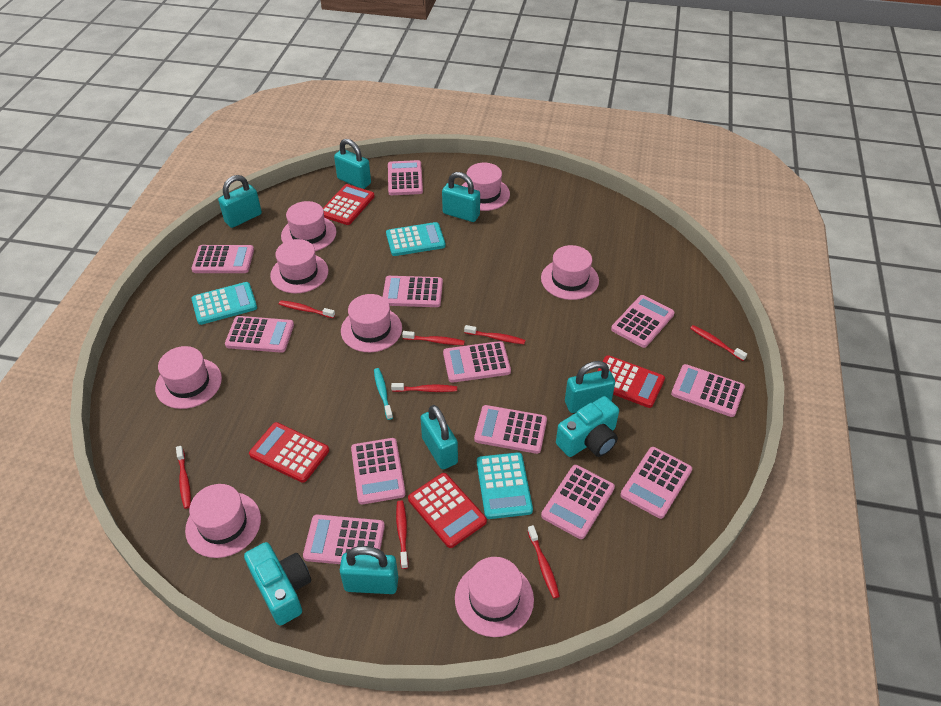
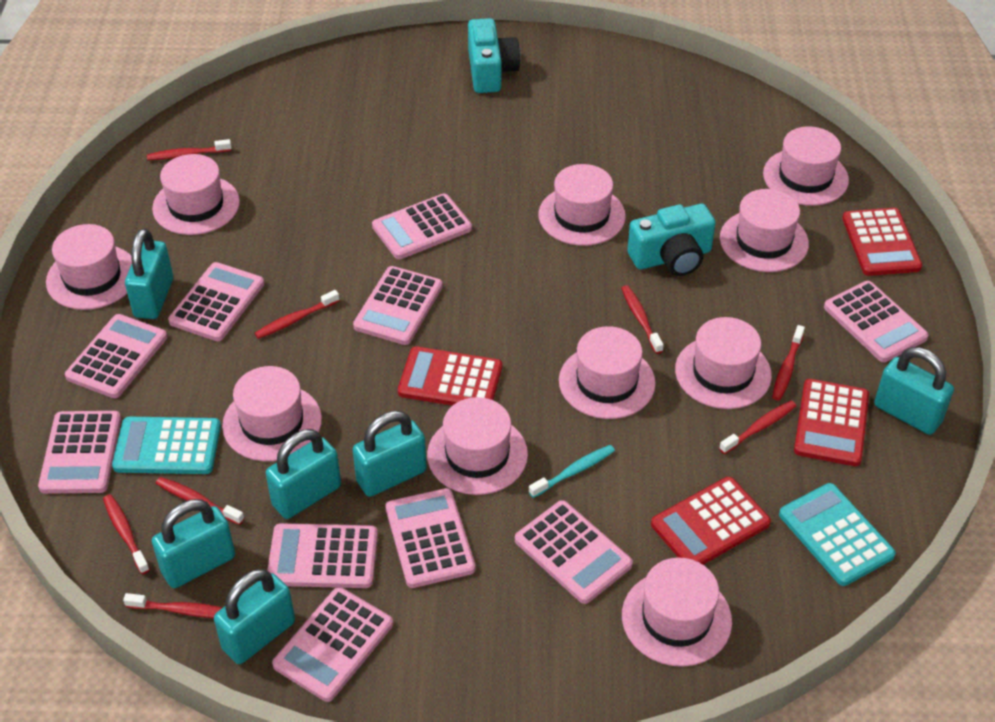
pink calculator: [191,245,254,273] [225,316,294,353] [303,515,385,564] [351,438,406,504] [383,276,443,307] [388,160,423,195] [443,341,511,383] [474,405,547,454] [541,465,615,539] [611,295,675,348] [620,447,692,519] [671,364,745,417] = 12 -> [38,411,121,494] [65,314,167,398] [168,262,264,341] [267,523,378,588] [272,587,393,702] [353,266,443,345] [372,193,472,259] [385,488,475,588] [515,500,633,604] [824,281,929,362] = 10
pink hat: [155,346,222,409] [185,484,261,558] [270,239,328,293] [281,201,336,251] [341,294,402,352] [455,557,534,637] [461,163,510,211] [541,245,599,300] = 8 -> [46,224,132,310] [152,154,240,235] [222,366,322,461] [427,397,528,495] [539,164,626,246] [559,326,656,419] [622,558,732,667] [675,317,772,409] [720,189,809,272] [763,127,849,206] = 10
turquoise calculator: [191,282,257,325] [386,222,445,256] [477,452,533,519] = 3 -> [112,417,221,474] [779,483,896,586] = 2

